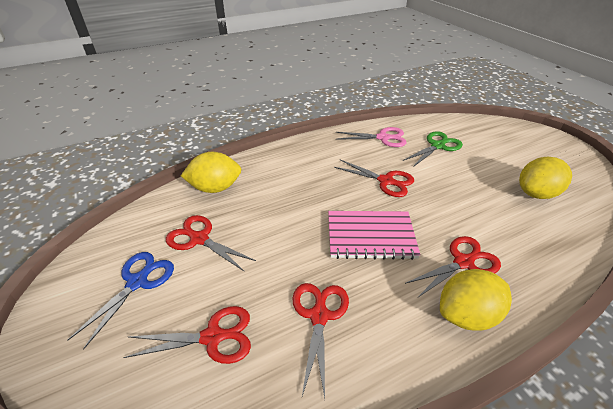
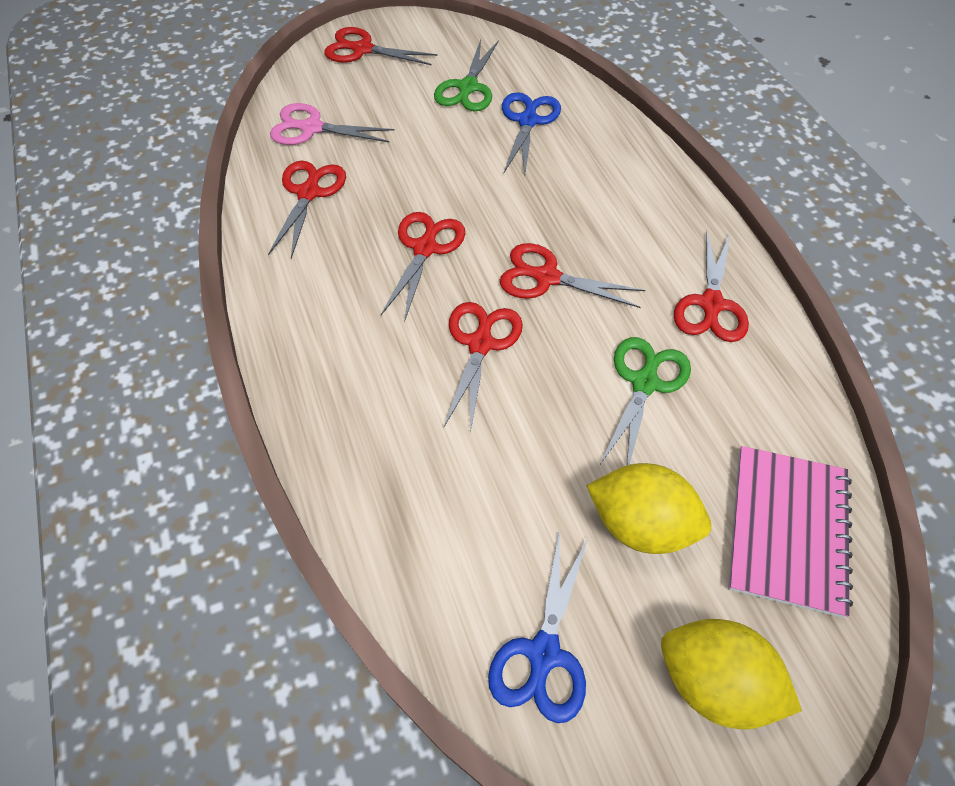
blue scissors: [68,252,174,350] = 1 -> [488,529,589,723] [502,92,561,175] = 2
green scissors: [403,131,463,167] = 1 -> [434,40,499,111] [600,337,691,465] = 2
red scissors: [123,306,251,364] [166,215,256,272] [292,283,349,399] [334,160,414,197] [405,236,501,298] = 5 -> [268,161,346,259] [324,27,437,65] [381,212,465,322] [444,302,523,433] [500,243,645,308] [674,231,749,342] = 6
yellow lemon: [181,152,241,193] [440,269,512,331] [519,157,572,199] = 3 -> [586,463,711,554] [661,619,802,729] = 2

